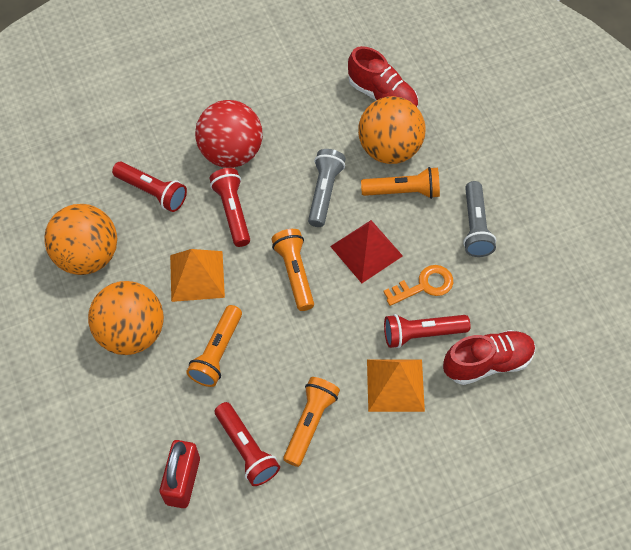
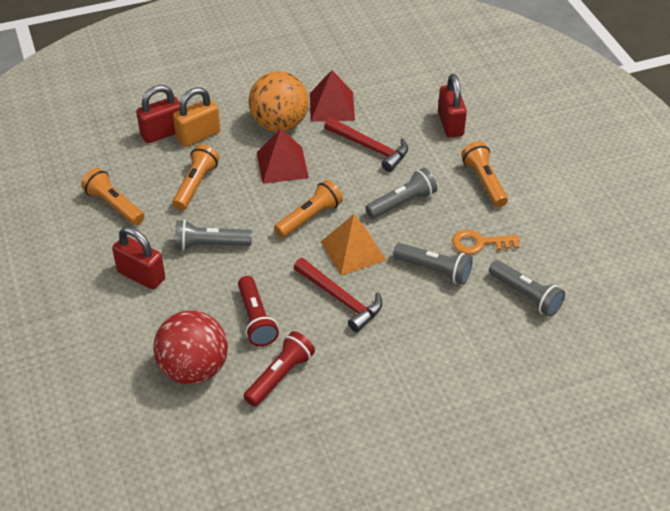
grey flashlight: [308,149,346,227] [463,181,496,257] = 2 -> [175,220,252,251] [365,168,437,219] [393,243,473,285] [489,260,565,317] = 4
orange ball: [44,204,117,275] [88,281,164,355] [358,96,426,164] = 3 -> [249,71,309,132] = 1
orange padlock: none = 0 -> [173,87,221,147] = 1
orange pyramid: [170,249,225,302] [367,359,425,412] = 2 -> [321,214,386,276] = 1
red flashlight: [112,162,187,212] [210,168,250,247] [215,402,280,486] [384,314,470,348] = 4 -> [238,276,279,347] [244,331,315,407] = 2
red hammer: none = 0 -> [294,258,382,332] [324,117,408,172] = 2
red padlock: [160,440,200,508] = 1 -> [112,227,165,290] [136,85,180,143] [438,74,467,138] = 3
red pyramid: [330,220,403,283] = 1 -> [257,128,309,184] [310,70,355,122] = 2
red shoe: [348,46,418,108] [443,330,535,385] = 2 -> none = 0

